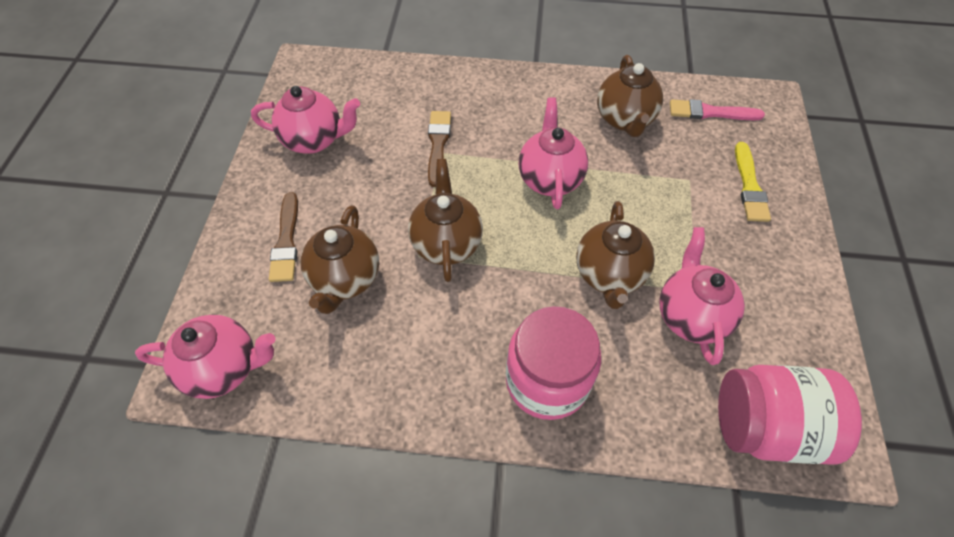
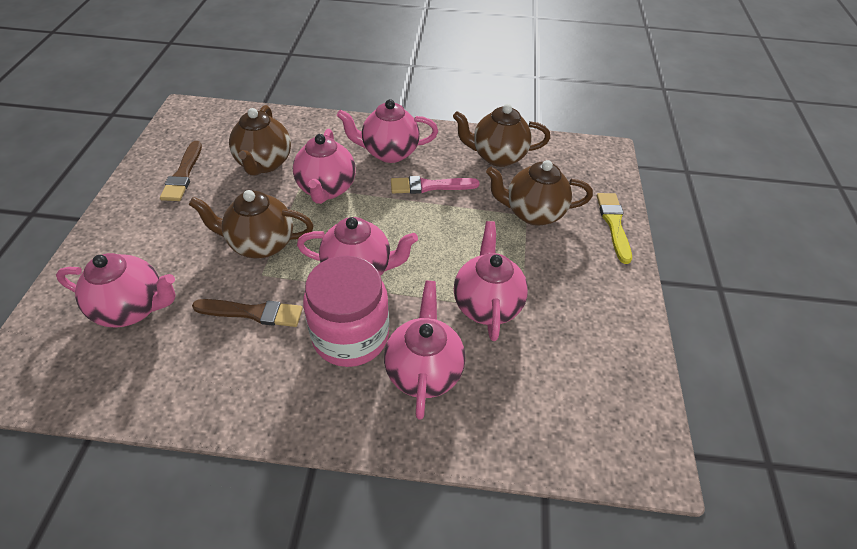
pink jar: [506,306,601,420] [718,365,862,465] = 2 -> [303,256,389,367] = 1
pink teapot: [135,315,276,399] [251,86,360,154] [519,97,588,209] [659,227,745,365] = 4 -> [56,253,176,328] [293,129,356,204] [297,217,418,276] [337,99,438,163] [384,281,465,420] [454,221,528,341] = 6

